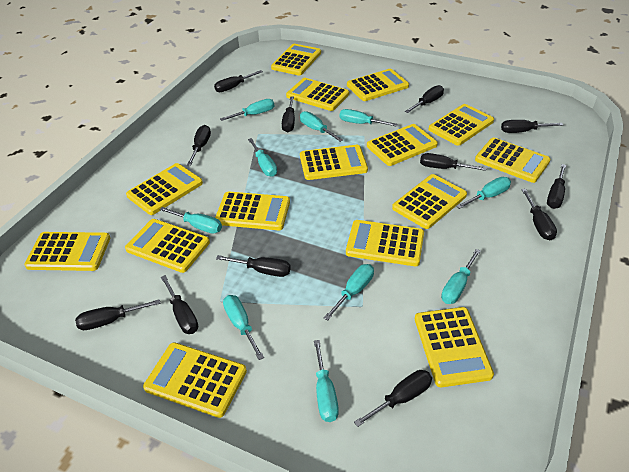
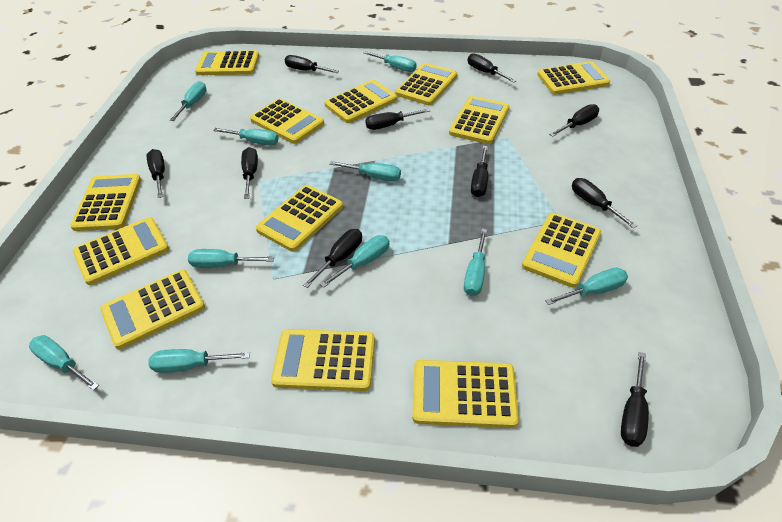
black screwdriver: [75,299,160,330] [161,275,198,334] [187,125,211,165] [214,70,263,92] [216,255,291,277] [282,96,295,132] [354,370,432,427] [405,85,444,113] [420,153,486,171] [501,120,563,133] [521,189,557,240] [547,164,566,209] = 12 -> [147,149,165,198] [241,147,258,199] [285,55,339,73] [303,229,362,288] [365,108,430,130] [468,53,517,83] [471,146,488,197] [549,104,599,137] [572,178,637,228] [621,352,649,447] = 10
yellow calculator: [24,232,110,271] [125,219,210,273] [126,163,203,215] [143,342,247,418] [215,191,290,230] [271,44,321,76] [286,78,349,111] [300,145,368,180] [346,220,424,266] [347,69,409,101] [367,124,438,166] [392,174,467,229] [415,307,494,387] [428,104,494,146] [475,138,550,183] = 15 -> [70,174,141,231] [73,217,169,285] [100,269,205,349] [195,51,259,75] [250,98,324,144] [256,185,343,252] [271,329,375,391] [324,80,397,123] [395,63,457,105] [412,360,519,428] [449,96,509,144] [522,213,601,288] [537,61,610,95] = 13

